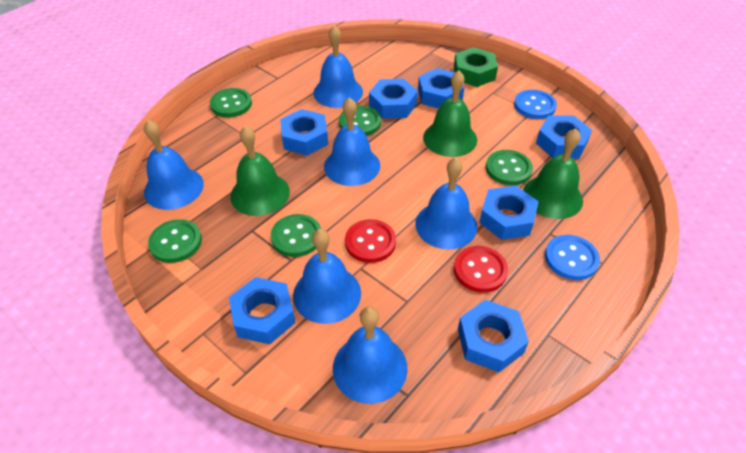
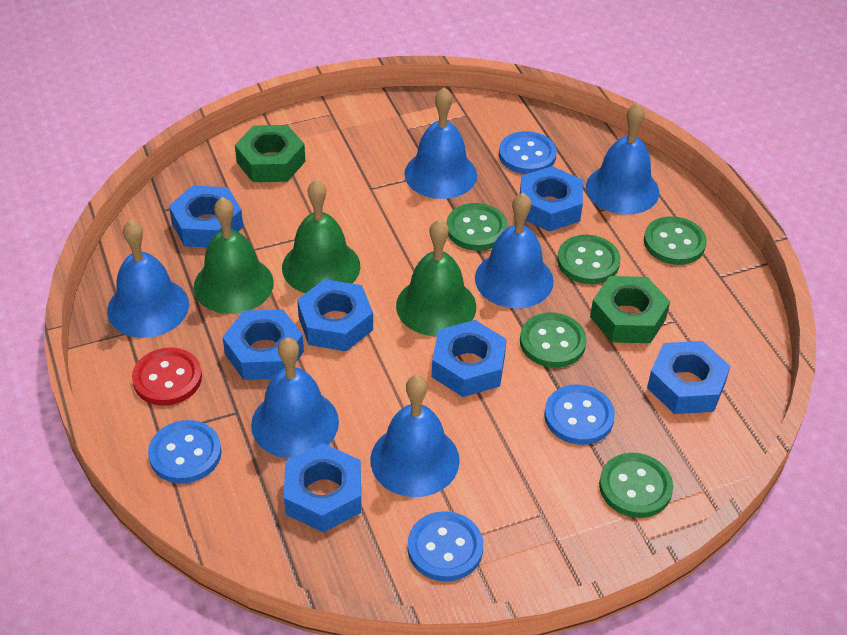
blue button: [514,90,557,119] [545,235,600,280] = 2 -> [148,420,222,483] [408,511,483,582] [499,131,557,174] [544,385,615,445] = 4
green nut: [454,47,498,87] = 1 -> [235,125,306,182] [590,276,670,343] = 2
red button: [345,219,396,263] [454,246,508,293] = 2 -> [132,348,202,406] = 1

